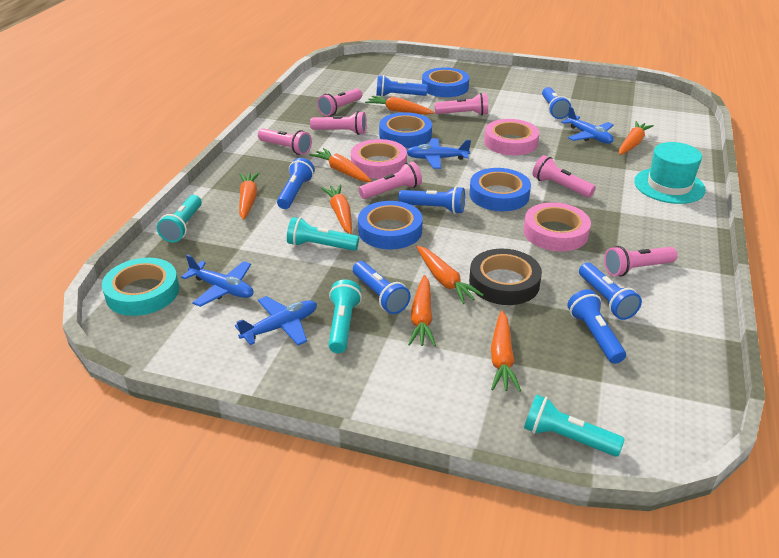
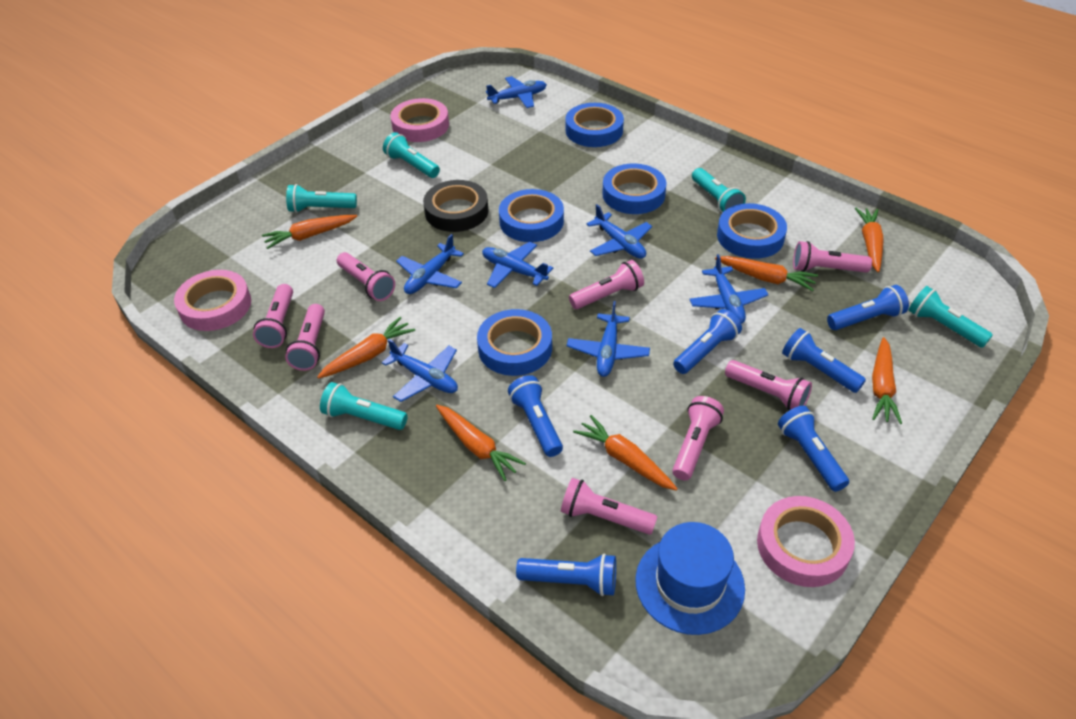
blue flashlight: [277,158,315,209] [353,261,411,314] [376,75,427,97] [399,186,465,214] [542,87,571,119] [567,289,626,364] [579,263,642,320] = 7 -> [508,375,563,457] [516,553,616,596] [673,309,742,374] [778,406,849,492] [782,328,866,393] [827,285,909,330] = 6
blue hat: none = 0 -> [636,522,745,635] = 1
blue plane: [181,254,253,307] [235,296,317,345] [407,138,471,169] [561,107,614,144] = 4 -> [382,339,458,402] [396,234,464,294] [482,242,554,288] [486,76,547,108] [567,301,650,377] [586,204,652,259] [689,254,768,324] = 7
blue tape: [358,201,423,250] [379,112,432,148] [422,67,469,97] [470,168,531,211] = 4 -> [477,309,552,376] [499,189,564,242] [565,103,624,147] [602,163,667,214] [717,203,787,259] = 5
orange carrot: [239,172,260,220] [309,148,371,182] [321,184,352,234] [365,96,434,115] [408,275,436,346] [417,246,484,304] [491,311,521,392] [619,121,654,155] = 8 -> [262,215,357,249] [317,317,415,379] [436,405,526,481] [573,415,677,490] [715,256,818,291] [855,208,884,272] [872,337,902,424] = 7
pink flashlight: [258,128,312,155] [310,111,367,135] [317,88,362,116] [359,162,422,199] [434,93,488,115] [533,155,596,198] [604,246,678,277] = 7 -> [253,284,293,348] [285,304,325,371] [337,252,395,301] [561,478,657,535] [569,260,644,309] [672,396,724,480] [725,360,812,410] [793,241,872,273] = 8
turquoise flashlight: [157,195,202,242] [287,217,359,251] [328,279,362,353] [524,394,625,456] = 4 -> [286,184,357,213] [320,382,408,430] [383,132,440,178] [692,168,746,213] [908,286,993,348] = 5
turquoise hat: [634,142,706,204] = 1 -> none = 0
turquoise tape: [102,258,179,316] = 1 -> none = 0

